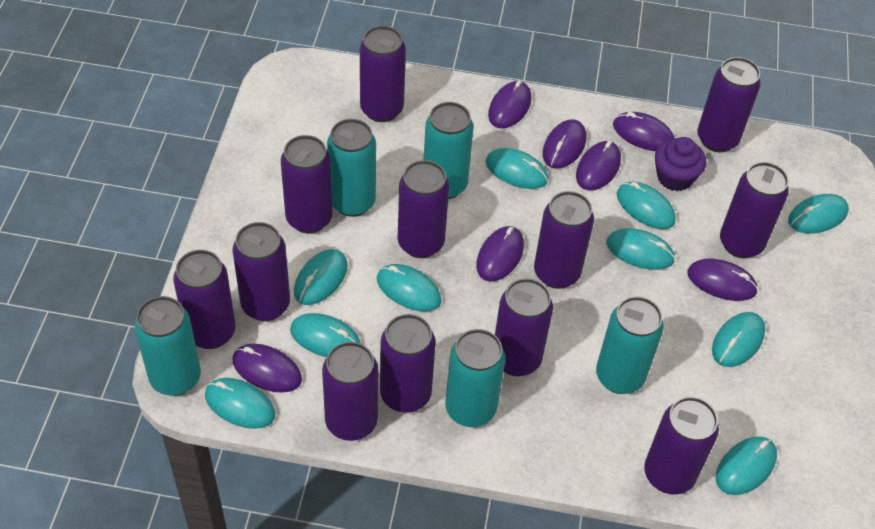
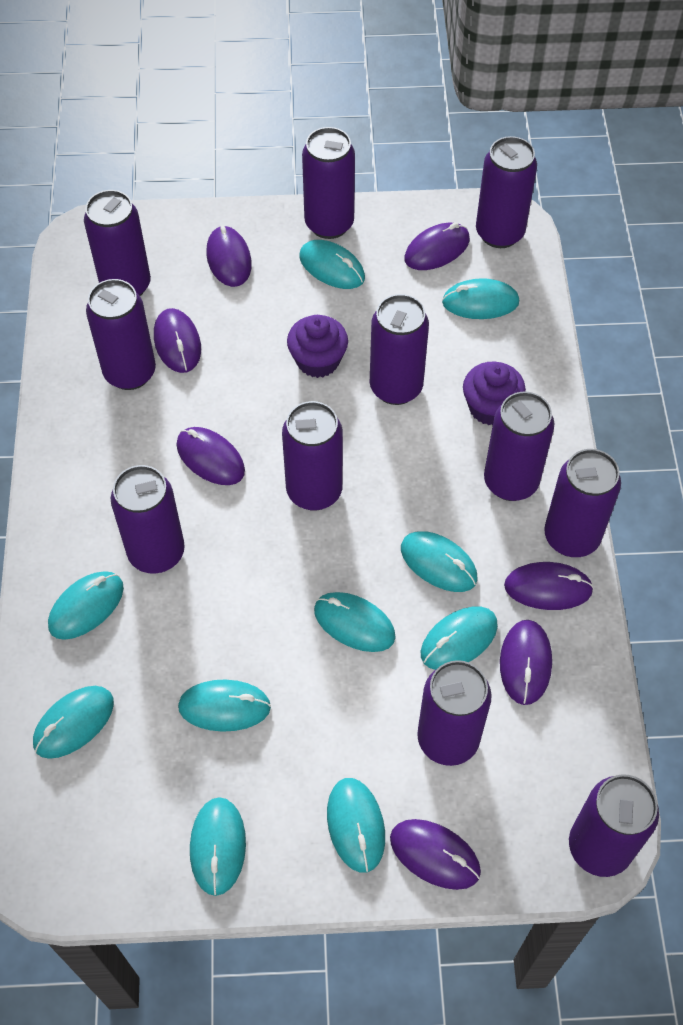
purple can: [173,250,236,349] [233,222,290,321] [281,135,333,234] [322,342,378,441] [360,26,406,122] [380,314,436,413] [398,160,449,258] [495,278,553,376] [534,191,594,289] [644,397,719,495] [697,57,761,152] [720,162,789,258] = 12 -> [84,190,151,296] [86,279,156,390] [111,465,185,574] [282,401,343,511] [302,127,355,239] [370,294,429,405] [417,660,492,766] [476,136,537,248] [484,392,554,501] [544,449,621,557] [569,775,659,877] = 11
purple cupcake: [655,137,706,191] = 1 -> [287,315,348,378] [463,362,526,425] = 2
turquoise can: [134,296,201,396] [327,119,376,217] [424,102,474,199] [445,329,505,427] [596,296,664,394] = 5 -> none = 0

